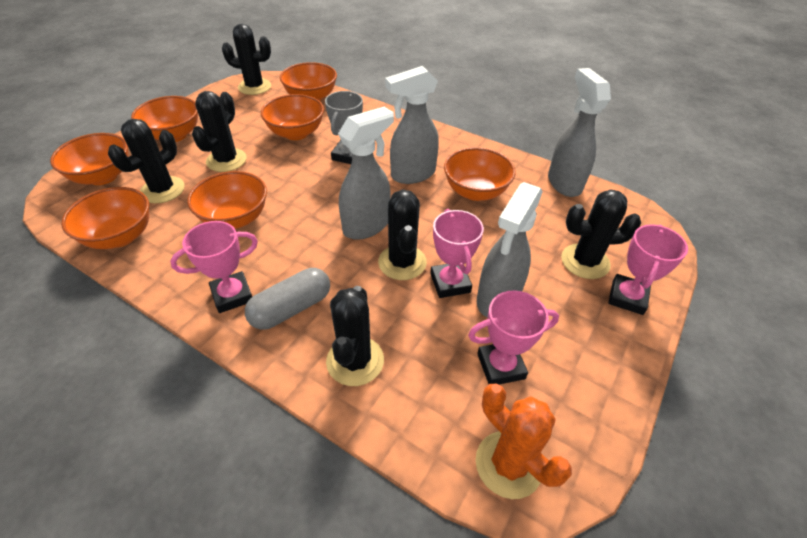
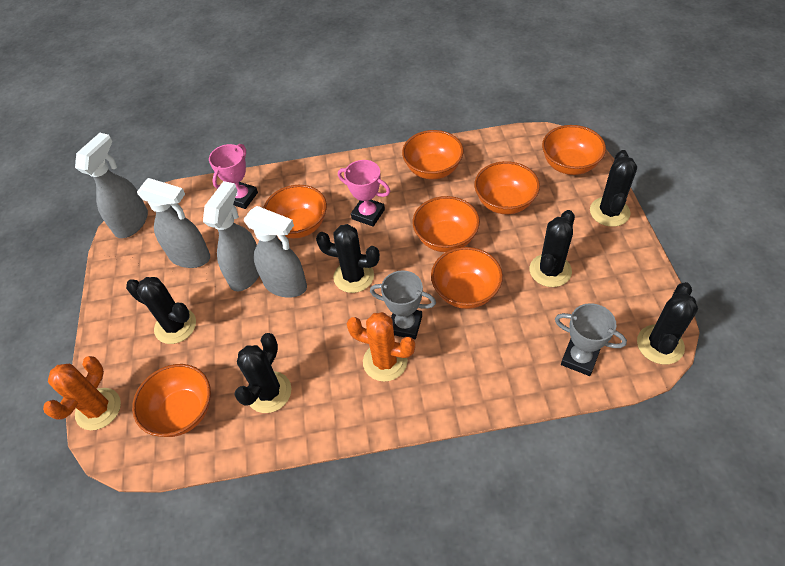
grey capsule: [245,268,330,330] = 1 -> none = 0
grey trophy: [325,91,363,164] = 1 -> [370,270,436,339] [555,303,627,376] = 2
orange cactus: [476,383,572,499] = 1 -> [43,356,121,430] [347,312,415,382] = 2
pink trophy: [170,221,258,313] [430,209,484,298] [468,290,559,385] [608,224,688,315] = 4 -> [209,144,258,209] [338,160,390,227] = 2

